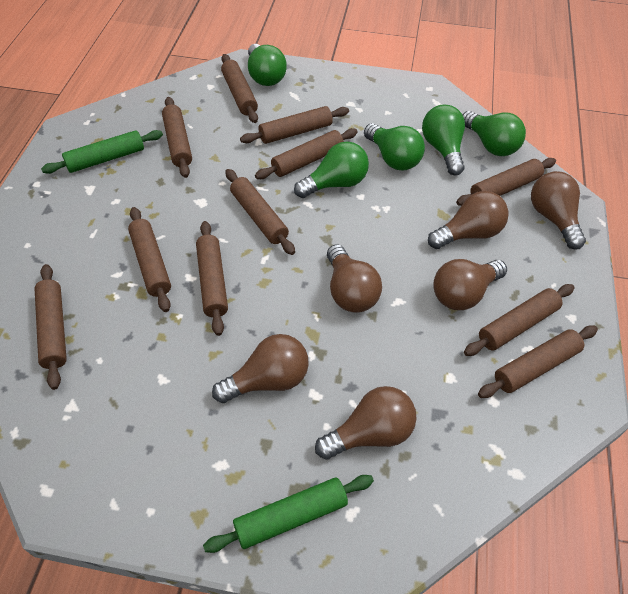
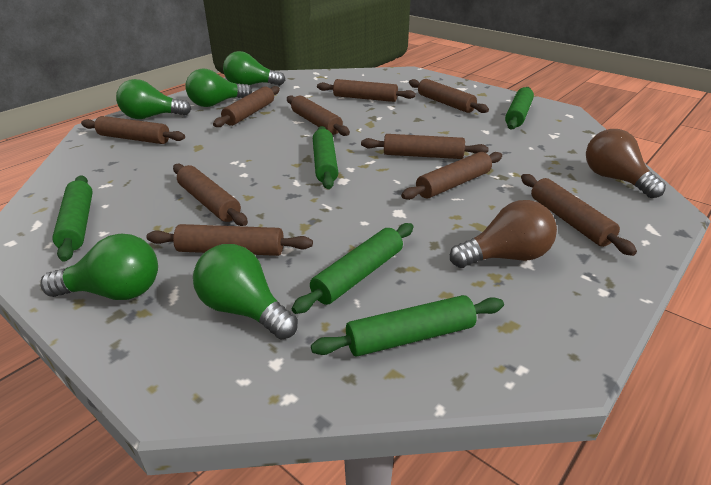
brown light bulb: [212,334,309,403] [315,386,417,460] [327,244,382,313] [428,191,509,249] [433,259,507,310] [531,171,586,250] = 6 -> [450,200,557,268] [586,129,666,198] = 2
brown rolling pin: [34,264,67,390] [128,207,171,312] [162,97,192,178] [196,221,228,336] [221,54,258,123] [225,169,295,255] [240,106,349,144] [255,128,358,179] [456,158,556,206] [464,284,574,356] [478,325,598,398] = 11 -> [81,116,185,144] [146,224,313,256] [173,164,248,226] [213,86,280,127] [287,95,350,136] [317,79,416,102] [361,134,489,159] [401,152,502,200] [409,79,489,113] [521,174,637,256] = 10
green rolling pin: [41,130,163,174] [203,475,374,553] = 2 -> [52,175,93,262] [292,223,413,314] [311,295,504,356] [313,126,338,189] [505,87,534,129] = 5

